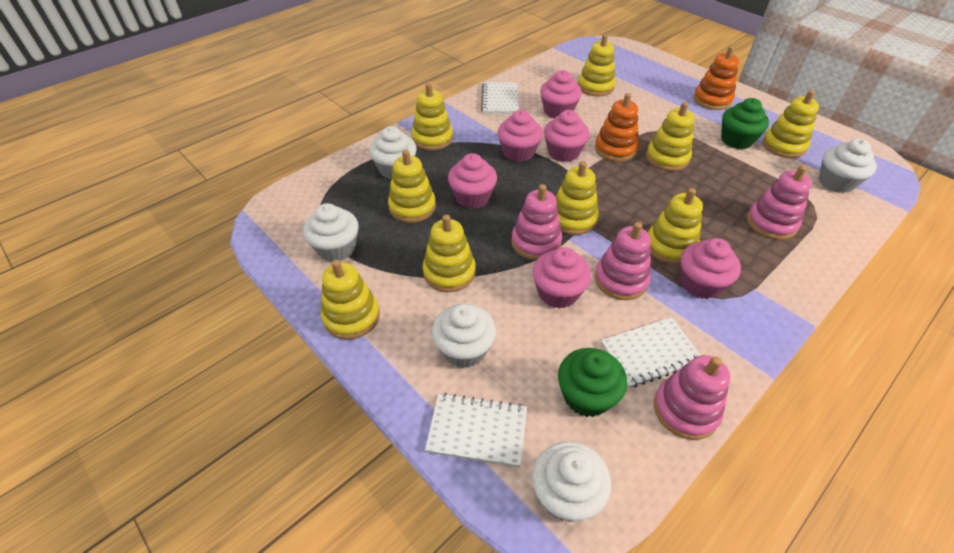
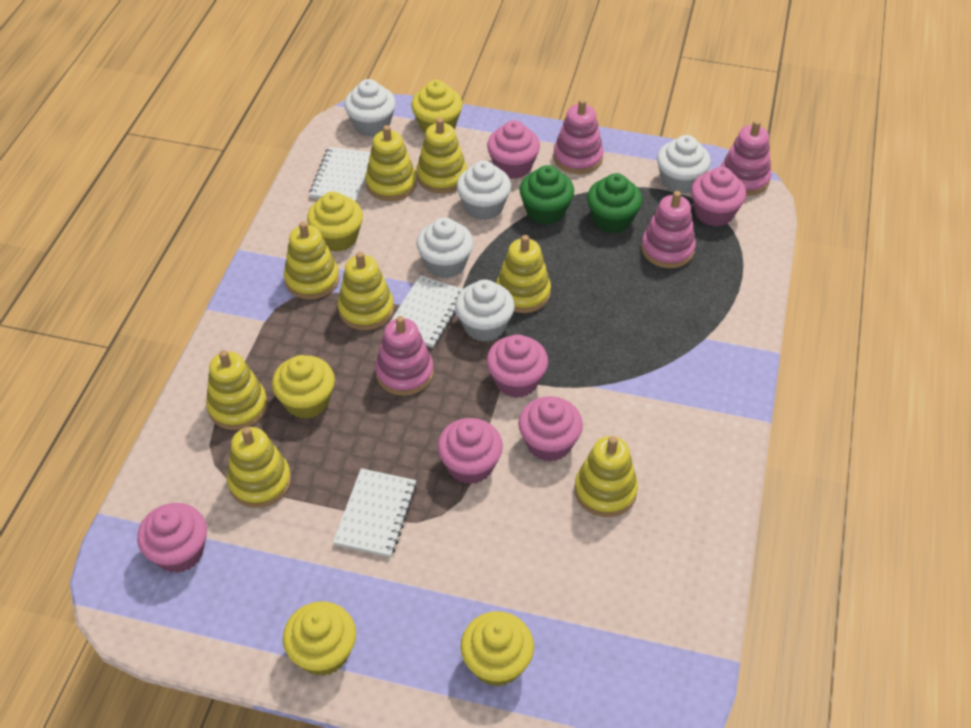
orange stacking toy: [595,93,639,162] [693,46,739,110] = 2 -> none = 0
yellow cupcake: none = 0 -> [272,355,335,419] [283,601,356,676] [307,191,363,252] [411,80,462,133] [461,611,534,686] = 5
yellow stacking toy: [321,260,380,340] [388,149,436,223] [412,83,453,150] [423,215,476,292] [556,161,599,235] [578,34,616,97] [646,102,694,171] [648,188,703,264] [762,90,819,158] = 9 -> [206,350,267,430] [227,427,291,508] [284,221,339,300] [338,252,394,330] [365,125,417,201] [416,118,467,194] [496,235,551,313] [574,436,638,517] = 8

